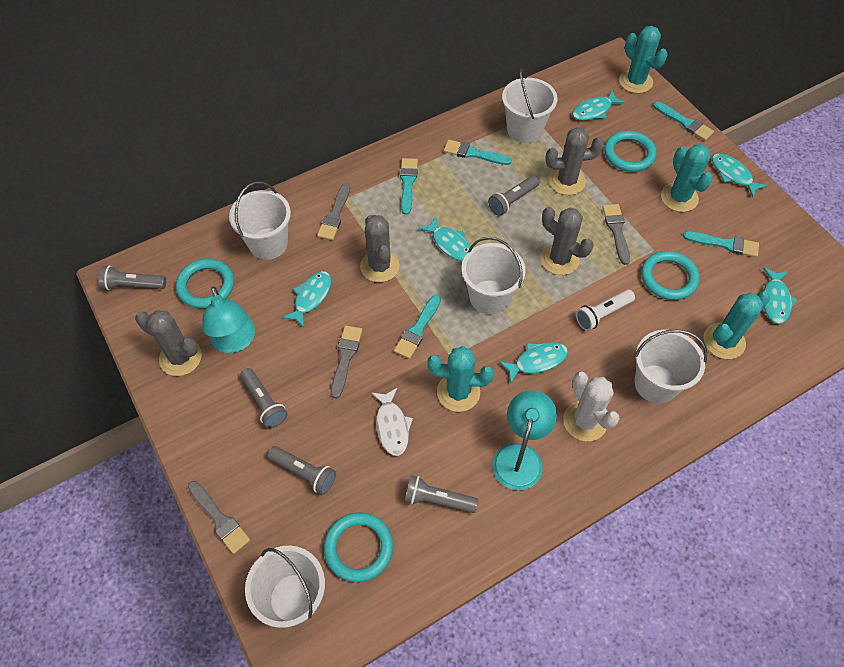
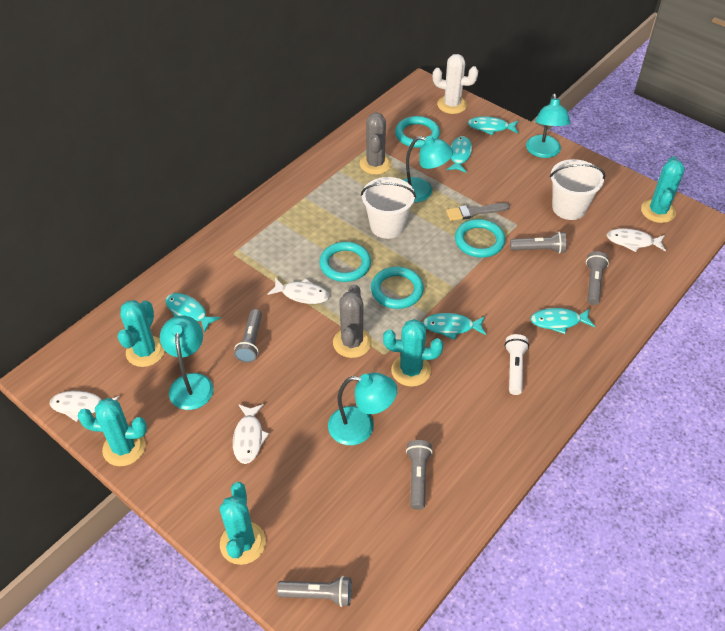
grey brush: [188,481,250,554] [317,183,350,240] [331,326,362,399] [602,204,630,265] = 4 -> [446,203,510,221] = 1
grey cactus: [135,310,202,376] [360,215,400,282] [540,207,593,275] [545,127,604,195] = 4 -> [333,284,372,358] [360,112,392,175] = 2
turquoise brush: [394,295,441,359] [400,158,418,215] [444,140,512,165] [653,101,714,141] [683,231,759,257] = 5 -> none = 0
turquoise cactus: [427,346,494,412] [619,26,668,93] [661,144,713,212] [703,291,770,359] = 4 -> [78,398,147,466] [118,300,165,367] [219,482,266,565] [383,319,443,387] [641,156,685,223] = 5
turquoise fish: [282,271,332,328] [419,217,470,261] [499,342,568,384] [572,90,625,121] [712,154,768,198] [763,267,798,324] = 6 -> [166,293,221,332] [423,313,486,340] [447,136,472,173] [467,116,518,135] [531,308,595,334] = 5
turquoise lamp: [202,286,255,353] [492,390,557,490] = 2 -> [160,316,214,410] [328,373,397,445] [403,136,453,202] [526,94,570,158] = 4
white bucket: [229,181,291,260] [245,546,325,628] [462,237,525,314] [502,68,558,143] [634,329,707,404] = 5 -> [361,177,416,239] [550,159,605,220] = 2
white fish: [372,388,413,456] = 1 -> [50,391,119,422] [233,404,269,464] [268,278,329,304] [607,228,666,252] = 4

